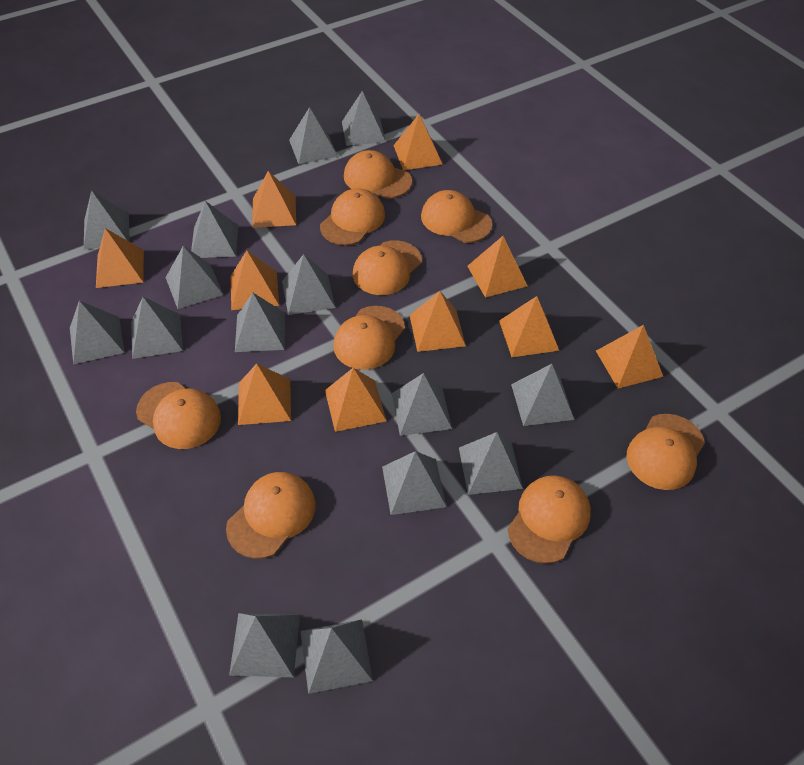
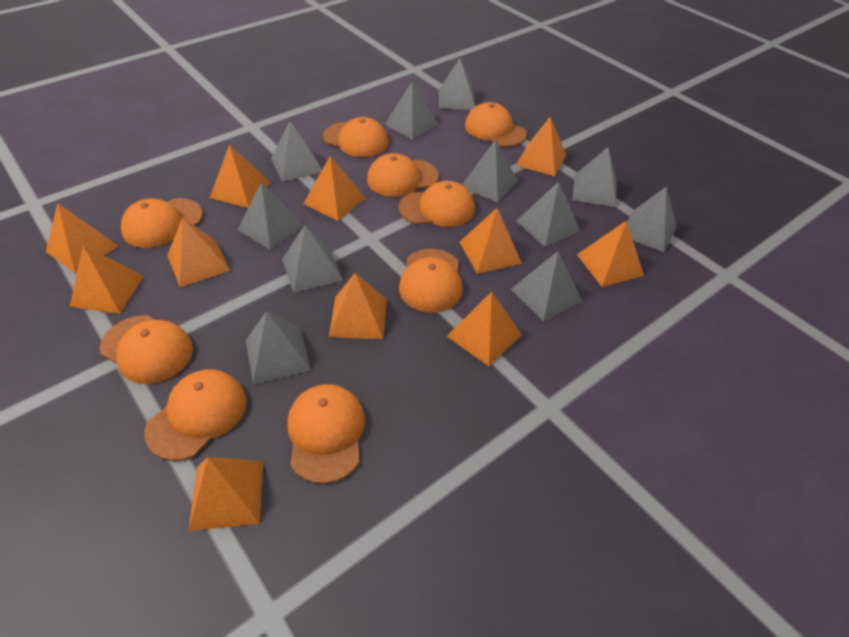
grey pyramid: [70,301,125,364] [84,190,130,250] [131,297,183,359] [165,246,224,309] [191,201,238,258] [229,613,300,677] [235,293,285,352] [282,254,335,315] [289,107,338,164] [300,619,373,694] [342,91,386,146] [382,451,447,515] [392,373,452,436] [459,432,523,495] [511,364,574,426] = 15 -> [238,182,304,250] [246,311,311,384] [271,121,322,182] [282,225,343,293] [384,82,438,140] [438,58,476,110] [462,140,518,203] [511,251,582,322] [516,182,580,247] [572,147,617,207] [627,187,677,252] = 11
orange pyramid: [96,228,144,288] [230,251,279,310] [238,363,291,425] [252,171,296,228] [325,368,387,432] [393,114,443,170] [410,291,466,352] [467,236,527,298] [499,296,559,357] [596,325,663,389] = 10 -> [46,203,118,273] [70,245,144,314] [167,217,230,287] [188,457,263,531] [210,145,271,208] [303,156,366,221] [329,273,387,339] [447,292,522,366] [460,208,522,274] [516,117,566,176] [577,221,644,287] = 11

